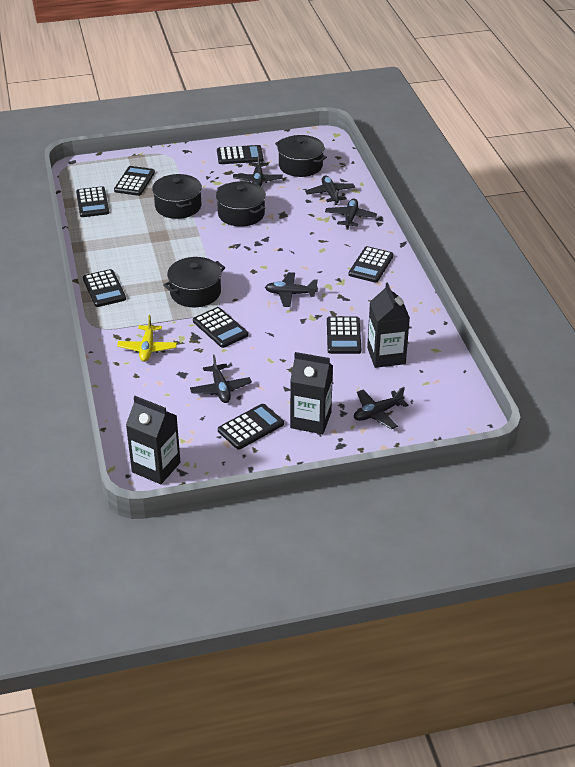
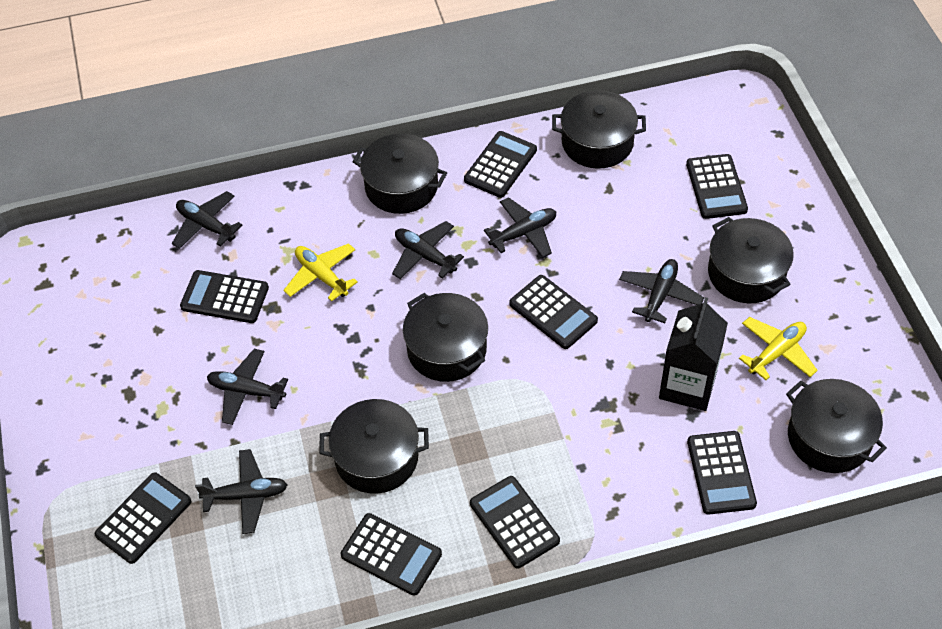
black carton: [126,396,180,484] [290,352,333,434] [367,283,410,368] = 3 -> [659,297,728,411] = 1
black pot: [152,174,202,219] [163,257,225,307] [216,181,266,227] [275,135,327,177] = 4 -> [319,399,429,494] [352,134,447,214] [403,293,488,382] [552,90,646,169] [708,217,793,303] [786,379,887,473] = 6
yellow plane: [117,315,177,362] = 1 -> [283,243,358,302] [739,317,818,380] = 2

